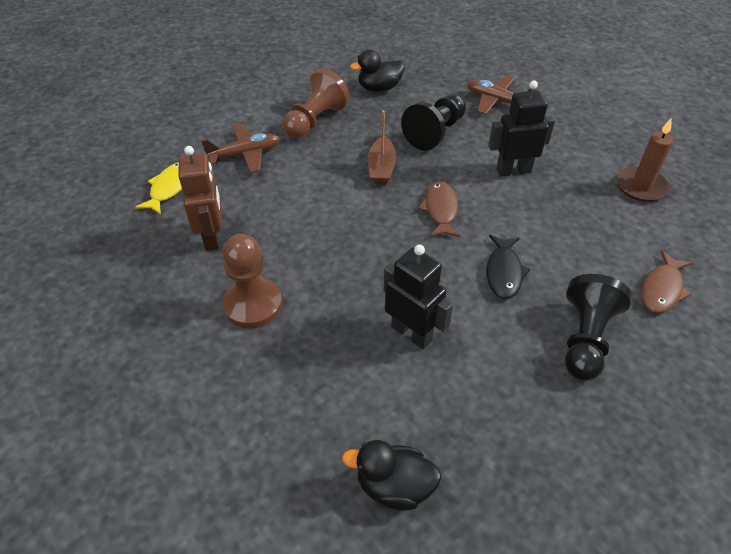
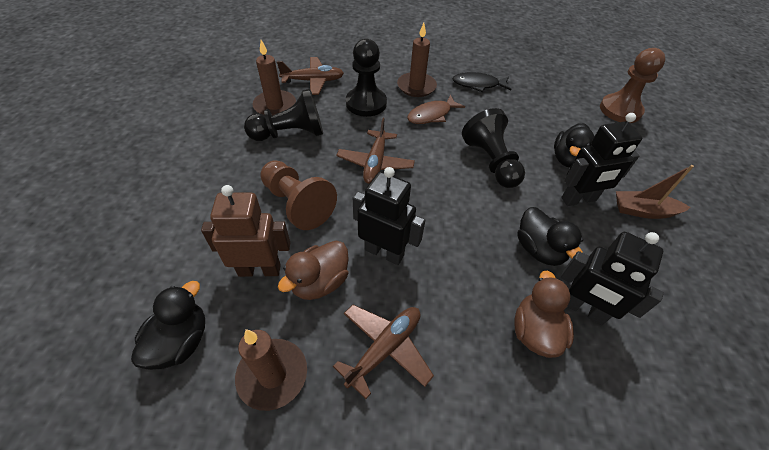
black duck: [342,440,442,511] [350,50,405,92] = 2 -> [131,281,205,370] [517,207,583,266] [554,123,594,168] = 3
black pawn: [401,94,466,151] [565,274,632,381] = 2 -> [244,88,323,141] [346,39,387,117] [462,108,525,188] = 3
black robot: [384,245,453,349] [488,80,555,177] = 2 -> [353,167,425,265] [561,113,642,206] [561,232,664,325] = 3
brown candle: [617,118,673,202] = 1 -> [235,329,307,411] [253,40,296,116] [397,23,437,97] = 3
brown duck: none = 0 -> [278,240,349,300] [514,271,574,358] = 2
brown fish: [418,181,460,237] [641,250,692,313] = 2 -> [407,95,465,124] = 1
brown plane: [201,124,280,173] [467,76,536,114] = 2 -> [277,57,344,95] [333,305,434,399] [336,118,415,184] = 3
yellow fish: [135,162,182,215] = 1 -> none = 0

